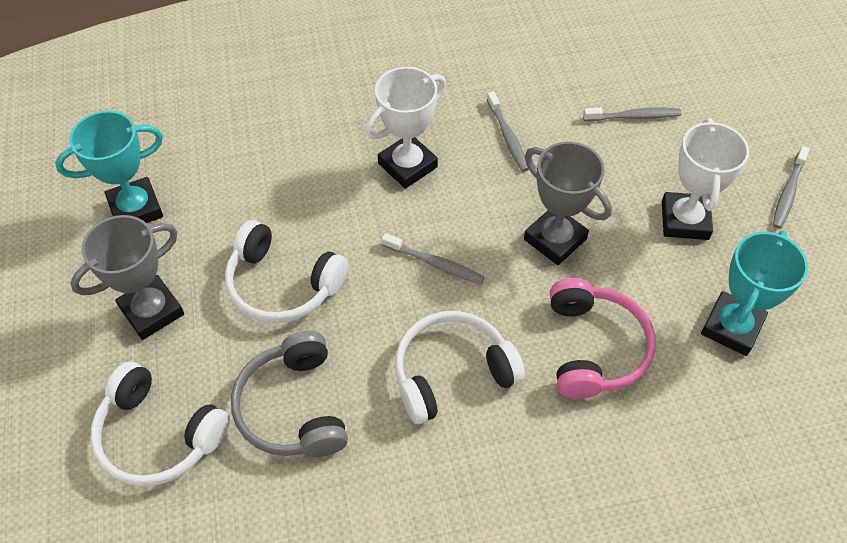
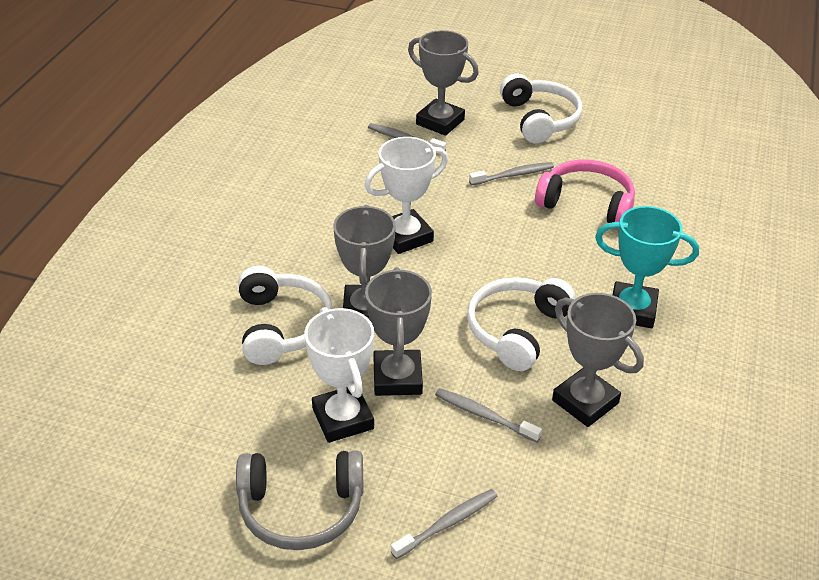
grey trophy: [70,215,184,340] [524,142,612,265] = 2 -> [333,205,396,320] [365,267,432,396] [408,30,479,136] [552,293,644,427] = 4
turquoise trophy: [55,111,163,223] [701,231,808,356] = 2 -> [595,206,699,328] = 1

